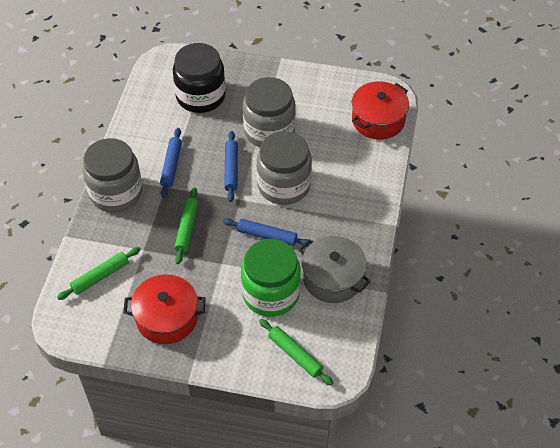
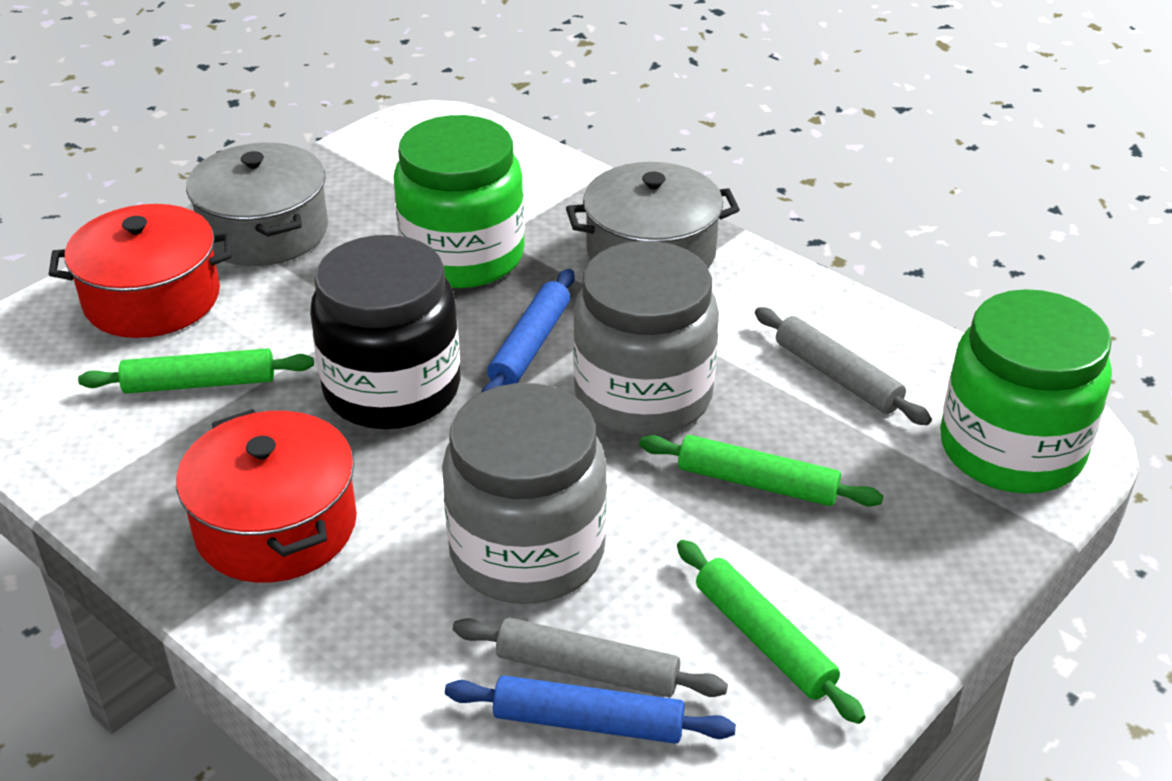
blue rolling pin: [160,128,182,198] [223,218,311,247] [224,131,238,202] = 3 -> [445,675,736,744] [481,269,574,392] = 2
green jar: [241,239,301,317] = 1 -> [393,115,525,288] [940,289,1112,494] = 2
grey jar: [83,138,143,212] [243,77,296,147] [256,131,312,205] = 3 -> [442,383,607,604] [573,241,719,436] = 2
grey pot: [298,236,371,303] = 1 -> [186,143,328,266] [566,162,740,268] = 2
grey rolling pin: none = 0 -> [453,617,728,697] [755,307,932,425] = 2

